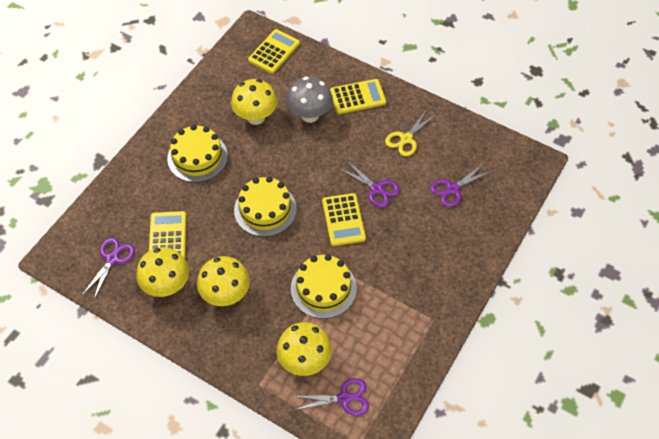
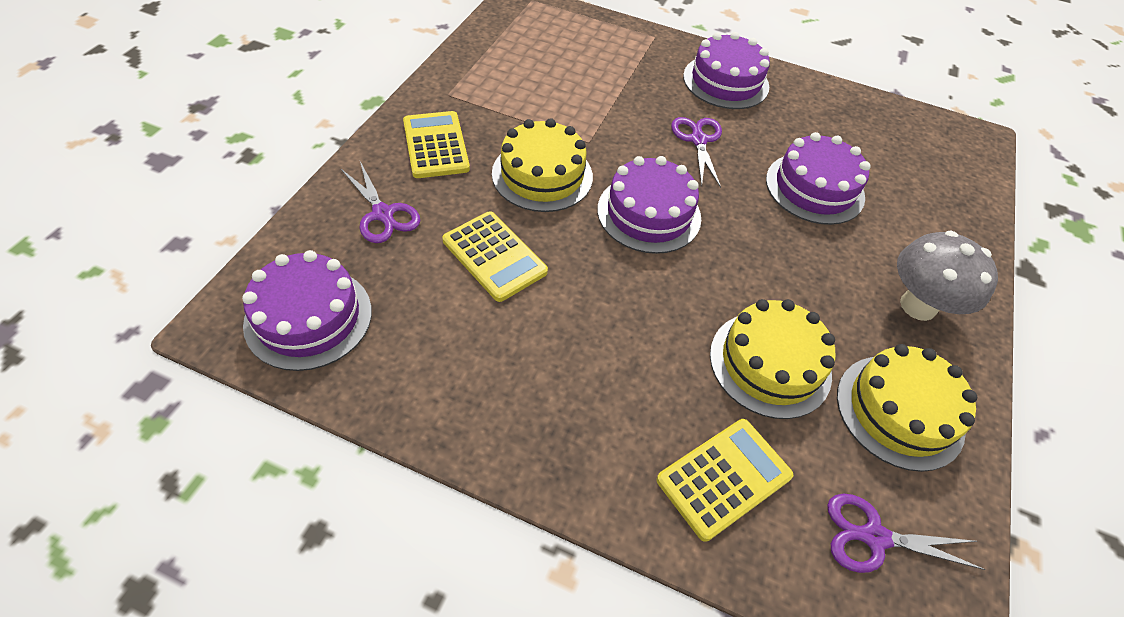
purple cake: none = 0 -> [242,250,372,371] [597,156,701,254] [683,32,770,109] [766,132,870,225] = 4
purple scissors: [82,238,135,299] [293,378,369,416] [338,160,400,207] [430,164,492,207] = 4 -> [341,161,421,243] [671,117,722,188] [827,494,986,573] = 3
yellow calculator: [149,211,187,258] [248,29,300,74] [322,193,366,246] [330,79,386,114] = 4 -> [403,111,470,178] [442,211,548,302] [656,419,793,542] = 3
yellow mushroom: [137,247,189,297] [197,256,250,306] [231,79,278,125] [277,322,332,376] = 4 -> none = 0
yellow scissors: [385,109,435,156] = 1 -> none = 0

